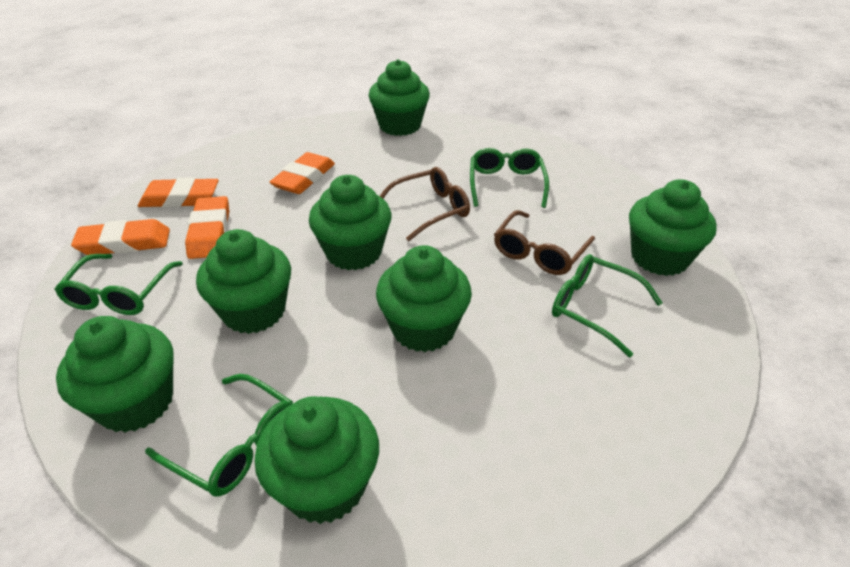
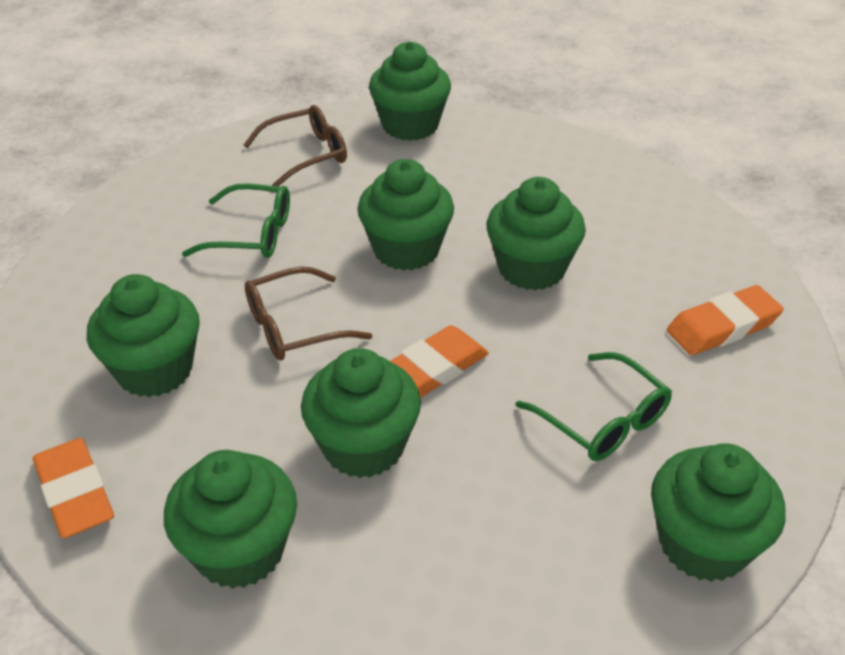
green glasses: [54,254,183,315] [145,374,293,497] [470,148,549,208] [552,254,662,357] = 4 -> [182,183,290,258] [515,352,672,461] = 2
orange eraser: [71,219,170,255] [138,177,219,208] [185,196,229,259] [270,152,335,194] = 4 -> [33,438,114,538] [390,325,489,398] [667,285,784,355] = 3

